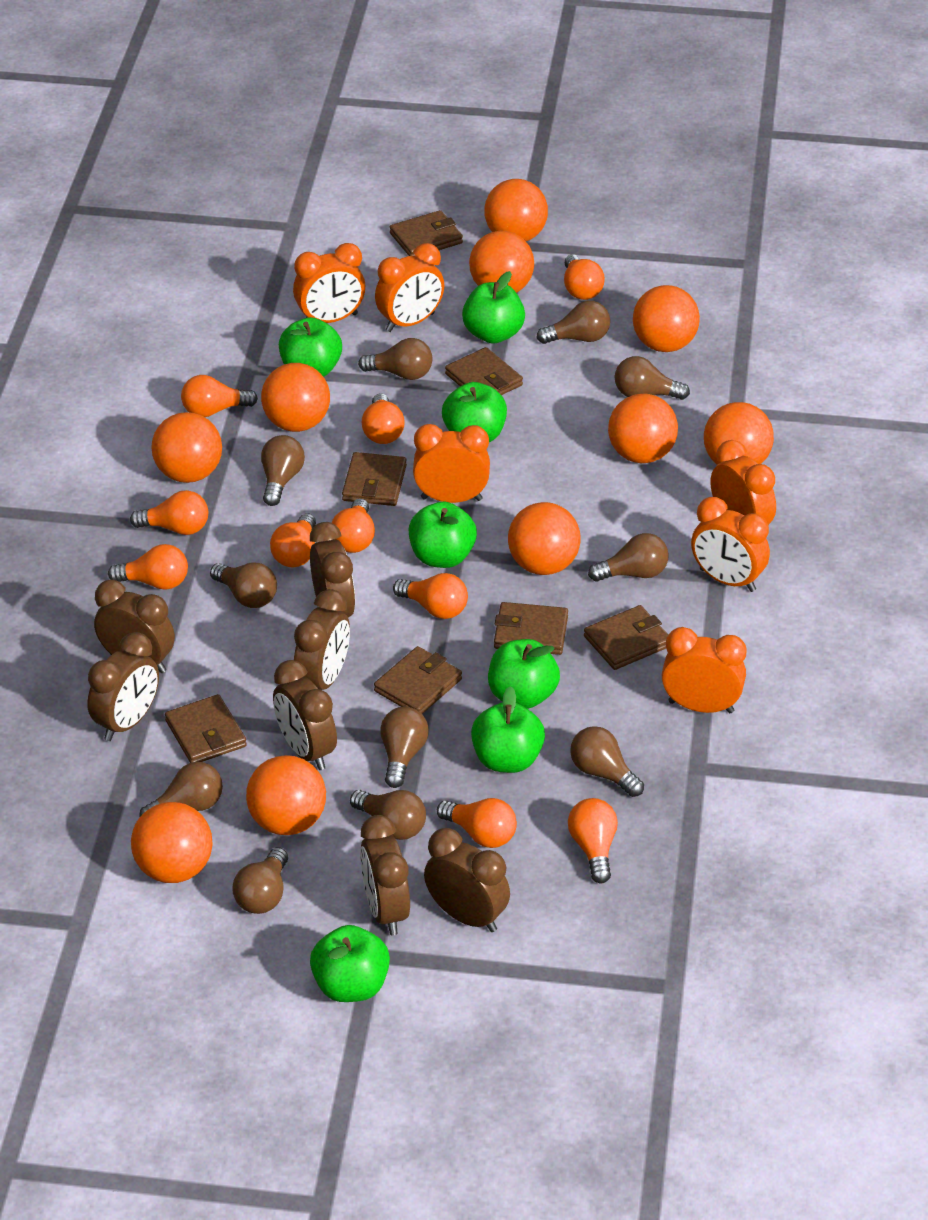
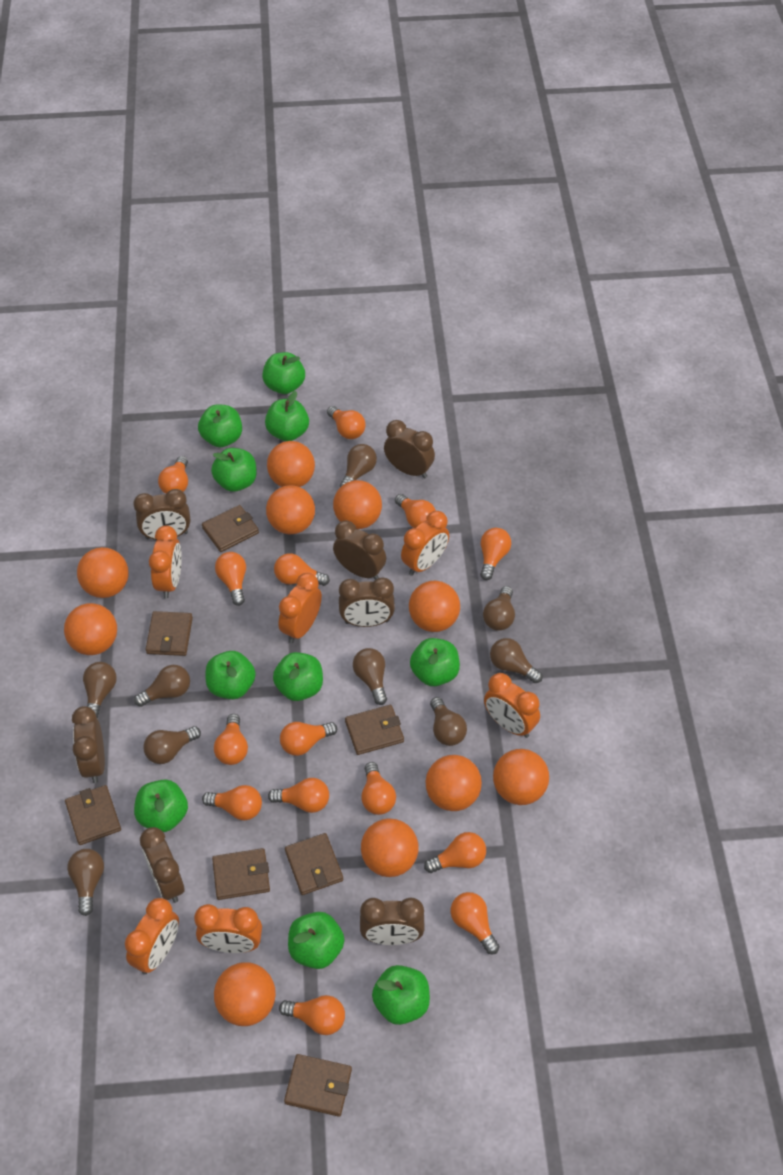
brown light bulb: [139,762,223,816] [210,563,277,608] [232,847,288,914] [261,435,305,506] [350,790,426,840] [358,338,433,380] [380,707,429,788] [537,301,610,344] [570,726,644,797] [588,533,669,582] [615,356,690,400] = 11 -> [67,849,104,916] [83,662,117,718] [134,665,190,707] [143,726,201,764] [340,444,377,487] [353,648,387,705] [430,697,467,746] [483,586,515,631] [490,638,543,683] = 9
green apple: [279,317,342,377] [310,925,390,1002] [409,502,477,568] [442,382,507,442] [462,271,525,344] [471,686,545,773] [488,639,560,709] = 7 -> [134,779,188,832] [198,405,242,447] [206,651,256,699] [211,448,257,492] [262,352,305,394] [265,391,309,441] [273,652,323,701] [288,912,344,969] [372,965,430,1025] [410,638,460,686] = 10
orange light bulb: [108,544,188,590] [130,490,208,535] [181,375,258,417] [270,513,316,567] [331,498,375,553] [361,393,404,444] [393,573,468,619] [437,798,517,848] [564,255,605,300] [568,798,618,883] = 10 -> [158,456,188,494] [202,785,262,820] [214,714,248,765] [215,552,246,606] [268,778,329,813] [274,553,330,586] [279,995,345,1035] [280,722,337,756] [327,406,366,439] [361,762,396,815] [395,494,436,528] [424,832,486,873] [451,892,500,955] [480,528,511,580] = 14

